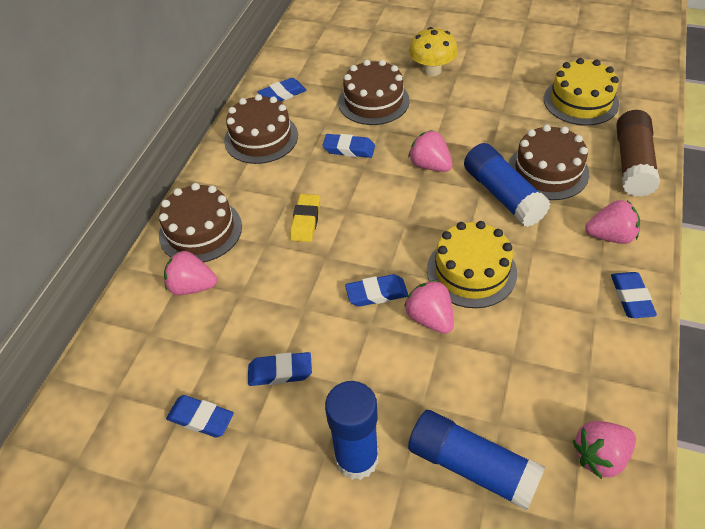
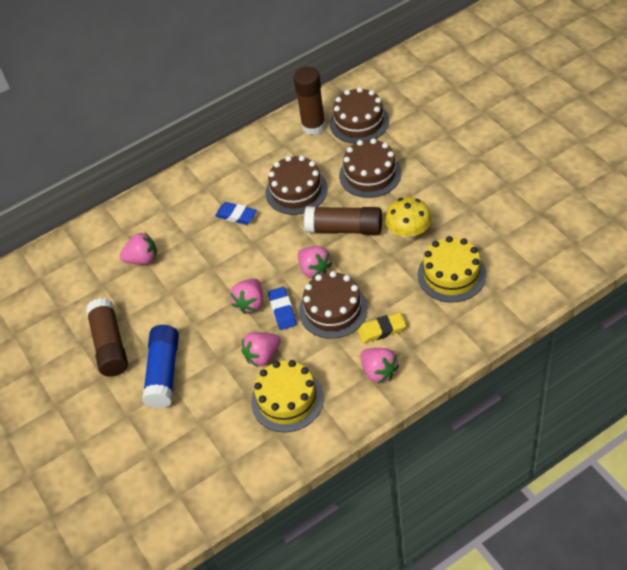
blue eraser: [166,395,234,438] [248,352,312,386] [258,78,306,101] [322,134,375,158] [345,274,408,307] [611,272,657,318] = 6 -> [215,202,257,225] [268,287,297,330] = 2
blue glue stick: [325,381,379,480] [408,410,545,511] [464,143,551,227] = 3 -> [142,325,179,409] = 1
brown glue stick: [616,110,660,197] = 1 -> [86,298,128,376] [294,67,326,135] [304,207,382,235] = 3

